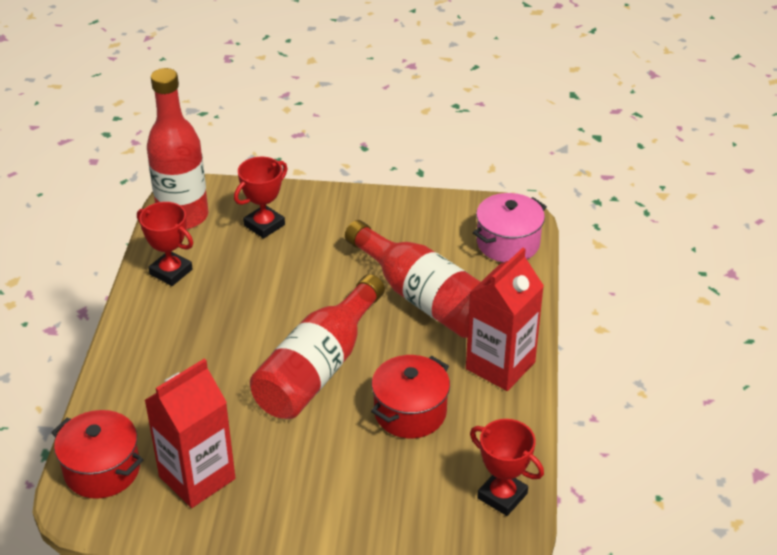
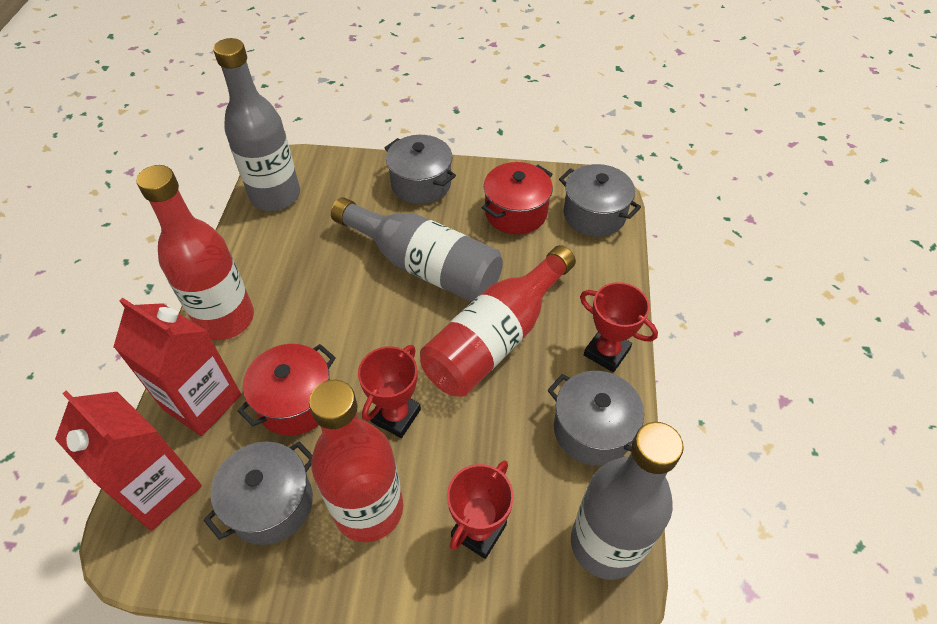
grey bottle: none = 0 -> [213,38,300,211] [331,197,503,302] [571,422,684,580] = 3
grey pot: none = 0 -> [204,442,313,545] [384,135,456,204] [548,371,644,465] [559,164,641,237] = 4
pink pot: [473,193,547,262] = 1 -> none = 0

